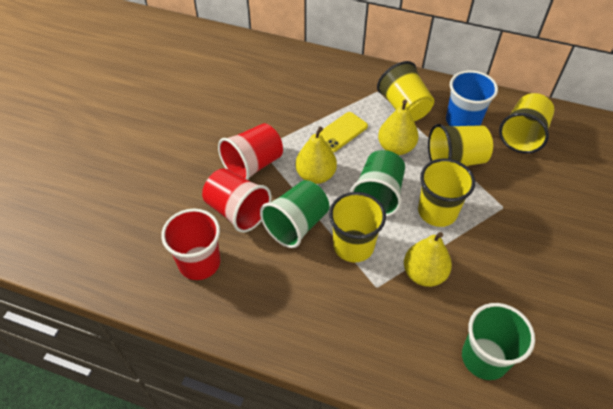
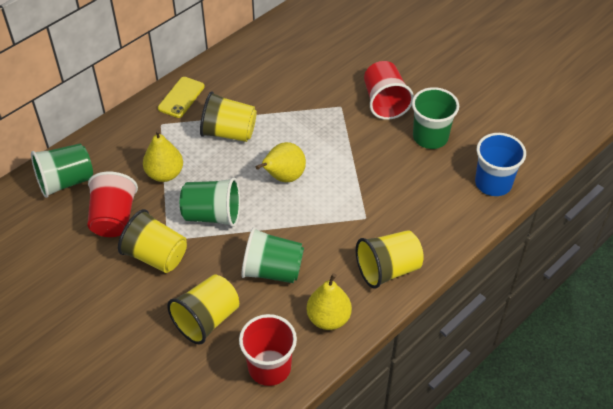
green cup: [260,180,330,248] [350,150,405,217] [462,303,535,380] = 3 -> [31,144,93,198] [180,177,240,227] [241,227,304,283] [412,87,459,149] = 4
yellow cup: [329,192,386,262] [377,61,434,121] [418,158,475,227] [428,124,493,166] [499,93,554,154] = 5 -> [118,209,187,273] [167,274,239,345] [200,91,257,142] [356,230,424,289] = 4

